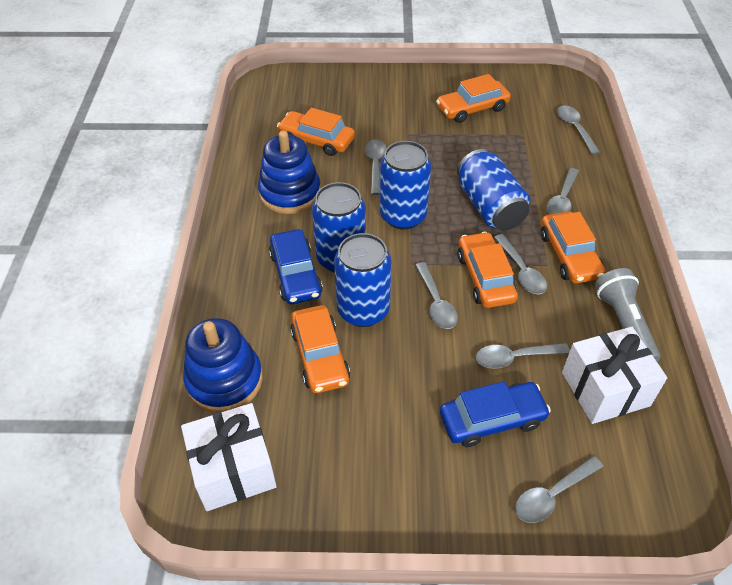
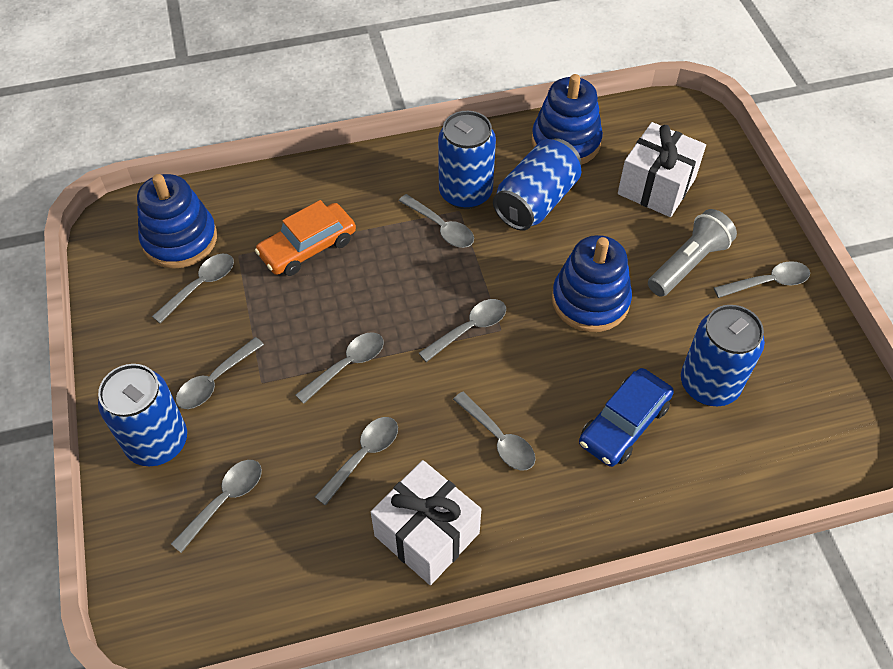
blue car: [269,229,323,304] [440,381,551,447] = 2 -> [579,368,674,467] = 1
blue stacking toy: [183,318,263,413] [258,131,320,214] = 2 -> [137,174,217,269] [532,74,603,165] [552,235,632,332] = 3
grey spoon: [365,139,387,195] [415,262,458,329] [476,343,570,369] [494,234,547,294] [515,456,603,523] [547,168,579,214] [557,105,600,155] = 7 -> [152,254,234,324] [171,460,262,553] [176,337,264,409] [295,332,384,404] [315,417,398,506] [399,194,474,248] [419,299,506,362] [453,392,536,471] [714,261,810,298] = 9
orange car: [277,108,355,156] [290,305,350,393] [436,74,511,123] [458,232,518,308] [541,211,605,284] = 5 -> [255,200,356,276] = 1

